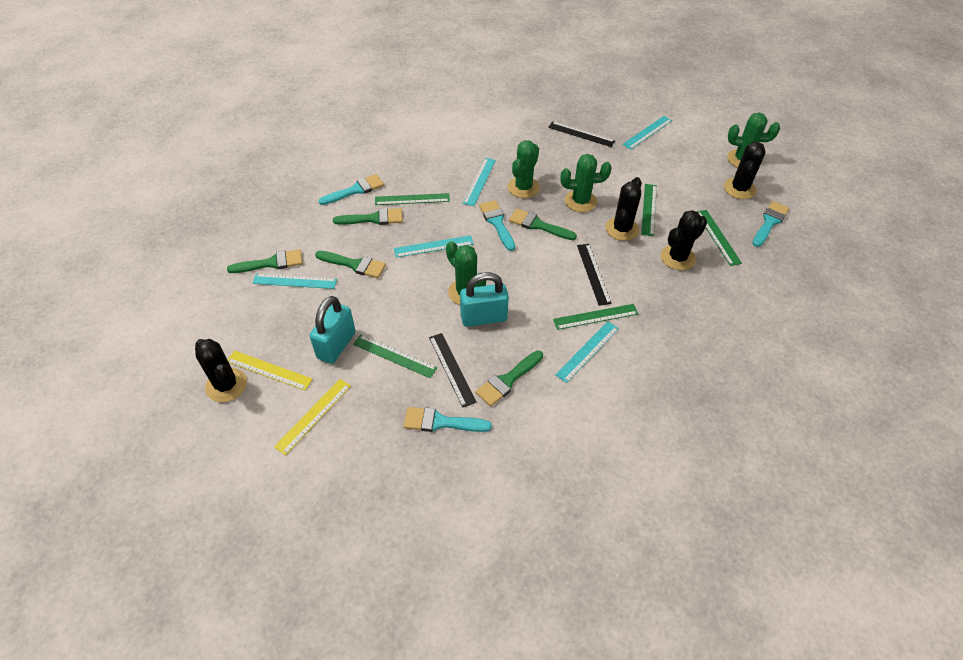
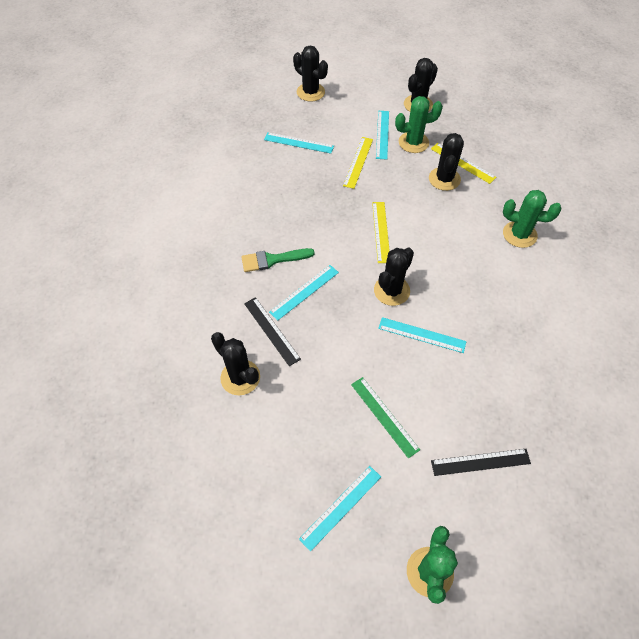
black cactus: [195,339,247,402] [605,177,642,241] [661,210,707,270] [724,142,766,199] = 4 -> [211,332,260,396] [293,46,328,102] [374,248,414,306] [404,58,438,112] [429,133,464,191] = 5
black ruler: [429,333,476,408] [548,121,615,147] [577,244,612,306] = 3 -> [244,297,301,366] [431,449,531,476] = 2
green brush: [227,249,303,273] [315,251,386,278] [333,208,403,225] [476,350,543,407] [509,209,577,240] = 5 -> [241,248,315,272] = 1
green cactus: [446,241,486,305] [508,140,540,198] [560,154,612,212] [727,113,780,168] = 4 -> [395,96,443,153] [407,526,458,604] [503,190,561,248] = 3
green ruler: [353,334,437,378] [375,193,450,205] [553,304,638,330] [641,184,657,236] [697,210,742,266] = 5 -> [351,377,420,459] = 1
turquoise brush: [318,174,384,205] [404,407,492,432] [479,200,515,251] [752,201,789,247] = 4 -> none = 0
turquoise padlock: [310,296,356,364] [460,272,509,327] = 2 -> none = 0
yellow ruler: [228,351,313,390] [274,379,351,455] = 2 -> [343,137,373,189] [372,202,390,263] [431,143,496,184] = 3

